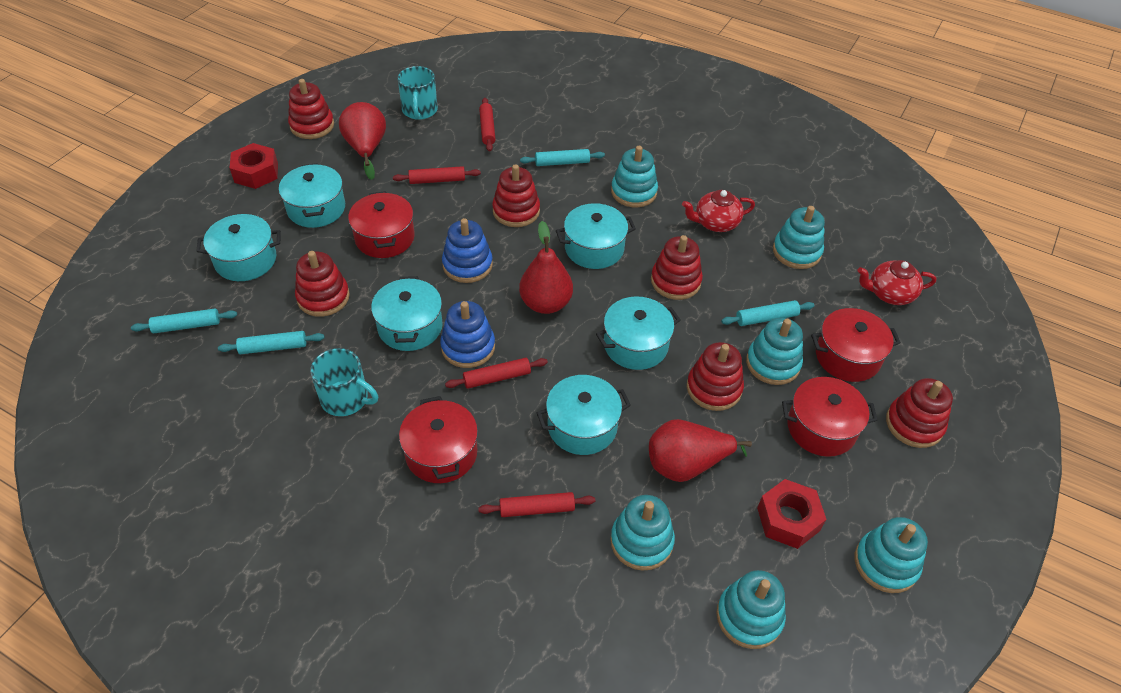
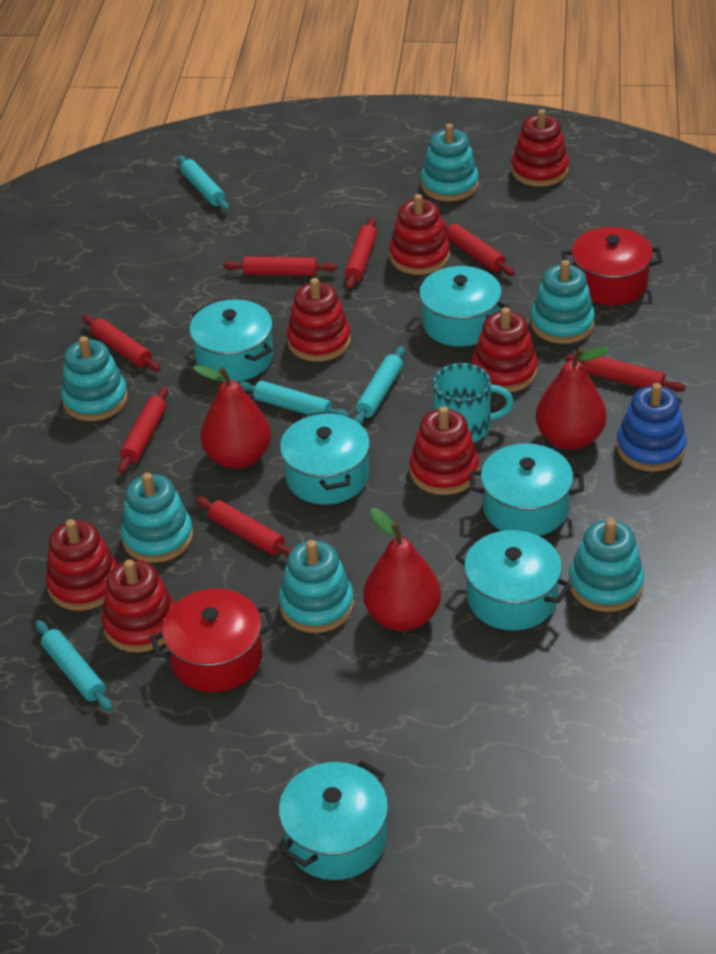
blue stacking toy: [440,301,495,368] [442,218,493,283] = 2 -> [616,383,687,472] = 1
red nut: [229,143,278,189] [757,479,826,549] = 2 -> none = 0
red pot: [348,191,415,258] [399,396,478,483] [782,377,877,457] [811,308,901,382] = 4 -> [151,589,275,692] [562,227,663,305] = 2
red rolling pin: [393,166,481,184] [445,358,548,389] [478,492,595,517] [479,98,496,152] = 4 -> [82,315,161,371] [118,386,168,474] [195,497,293,558] [223,256,337,276] [345,218,377,289] [442,220,515,276] [565,354,685,392] = 7
red stacking toy: [288,79,334,139] [295,251,350,317] [492,164,540,227] [651,235,703,300] [687,342,744,411] [886,378,953,448] = 6 -> [46,519,118,611] [102,559,175,653] [287,278,351,362] [389,194,450,275] [409,406,479,495] [472,307,538,392] [511,109,569,187] = 7
red teapot: [682,190,755,232] [857,260,937,305] = 2 -> none = 0
turquoise mug: [310,348,378,416] [398,66,438,120] = 2 -> [433,363,514,442] = 1

